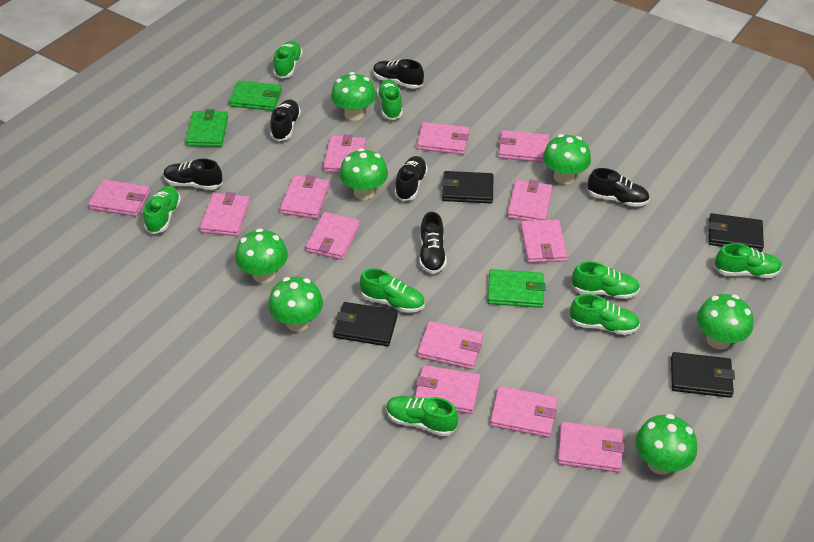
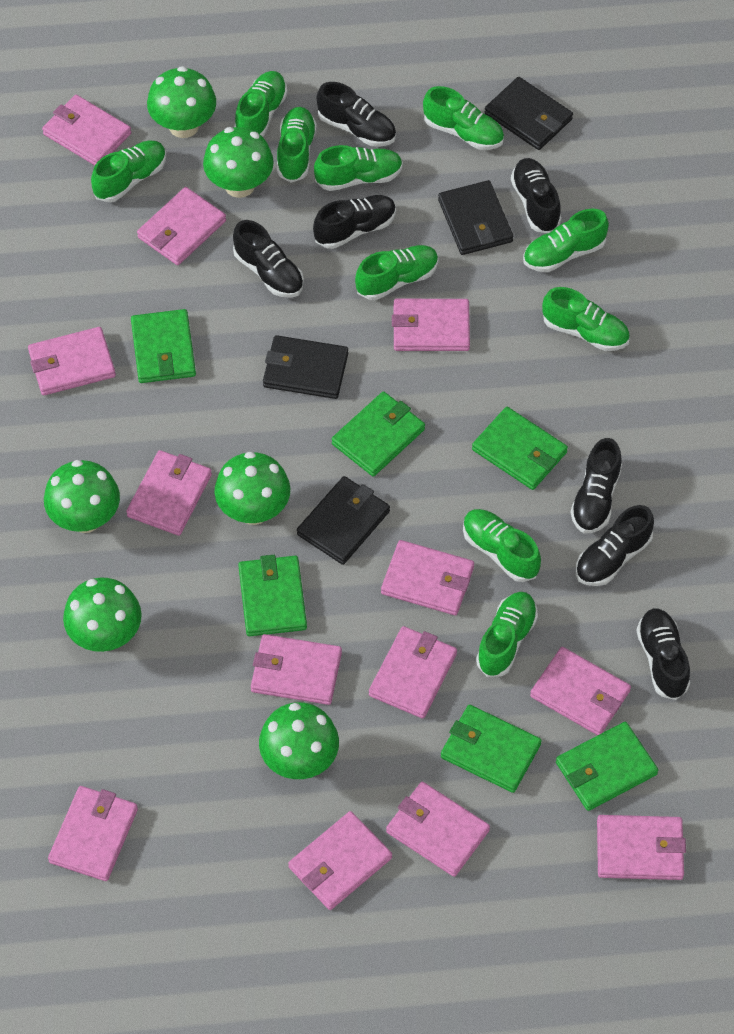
black shoe: [163,159,223,190] [270,99,301,141] [373,59,424,89] [394,156,428,201] [419,212,446,274] [587,168,650,207] = 6 -> [233,220,304,298] [313,195,396,249] [317,82,396,147] [511,158,562,233] [571,438,622,533] [576,505,654,586] [636,608,690,700] = 7
green mushroom: [235,228,288,283] [268,277,323,332] [331,72,376,121] [339,148,388,200] [543,134,591,184] [635,414,697,475] [697,294,753,350] = 7 -> [44,460,120,533] [63,578,142,652] [147,66,216,138] [203,127,274,198] [214,452,290,525] [259,702,339,779] = 6
green shoe: [144,186,181,234] [273,41,303,78] [360,268,425,313] [377,79,403,120] [386,396,458,436] [570,294,640,335] [571,261,640,299] [714,243,782,278] = 8 -> [91,140,166,202] [234,71,287,137] [277,107,317,183] [314,145,403,191] [355,245,439,300] [423,86,504,150] [463,509,541,582] [476,592,538,677] [523,208,609,272] [542,287,630,351] = 10
green wallet: [186,109,228,147] [229,81,282,111] [488,269,545,308] = 3 -> [131,309,196,383] [238,555,307,636] [332,391,425,477] [441,705,542,793] [472,407,568,490] [556,722,658,811] = 6

